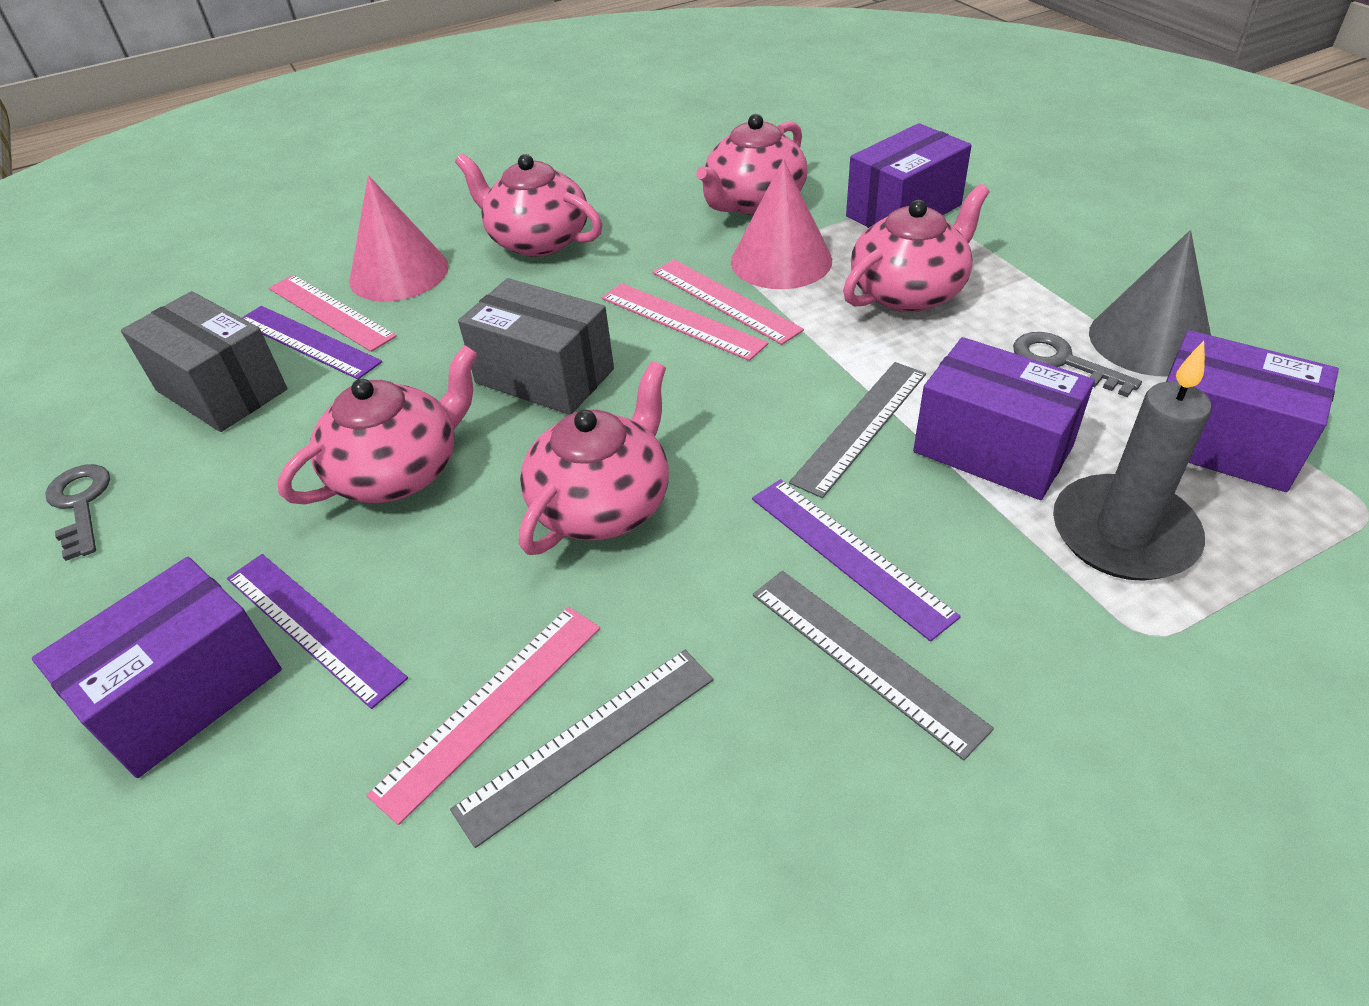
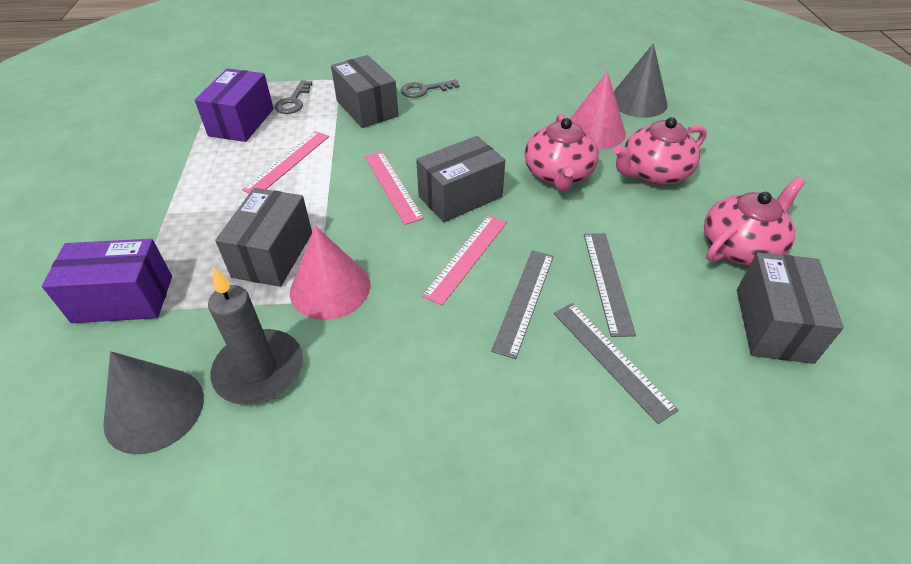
grey box: [121,291,287,432] [458,278,614,415] = 2 -> [215,188,312,287] [331,55,398,128] [416,136,505,222] [737,252,844,364] = 4
grey cone: [1089,230,1211,377] = 1 -> [103,351,204,454] [614,43,668,118] = 2
pink ruler: [269,275,397,352] [366,607,600,825] [602,283,768,361] [652,260,804,345] = 4 -> [242,131,329,193] [365,152,424,225] [422,215,507,305] = 3
pink teapot: [277,345,478,505] [455,153,602,257] [519,361,669,555] [696,114,807,215] [843,184,989,312] = 5 -> [524,113,599,191] [613,117,707,185] [704,177,805,266] = 3
purple box: [32,557,282,778] [846,123,972,228] [913,337,1095,500] [1166,330,1339,492] = 4 -> [42,239,172,323] [195,69,274,142] = 2
purple ruler: [227,554,408,709] [242,306,382,379] [752,479,961,642] = 3 -> none = 0

